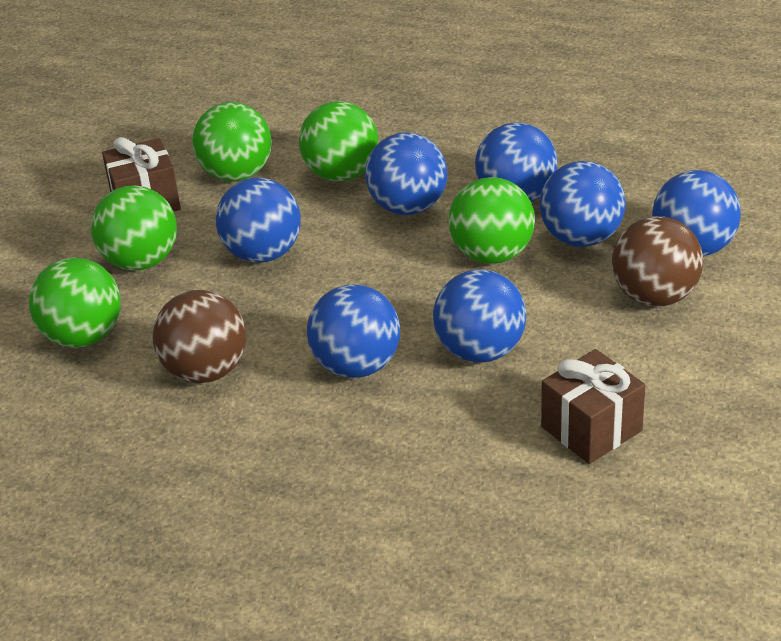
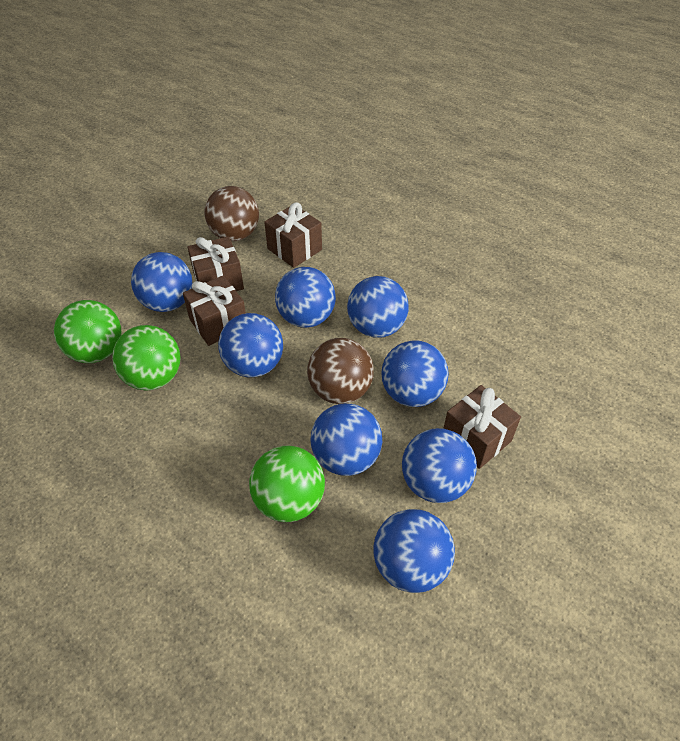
blue ball: [216,178,301,263] [307,285,400,378] [365,132,447,215] [433,269,526,363] [475,122,557,202] [539,161,626,247] [652,170,741,257] = 7 -> [131,252,192,312] [218,313,283,377] [275,267,336,328] [310,403,382,476] [347,276,409,338] [373,509,455,593] [381,340,449,407] [402,428,477,503] = 8
brown gift: [102,137,181,211] [541,349,645,464] = 2 -> [183,276,246,346] [187,236,244,291] [264,202,322,268] [443,385,521,469] = 4
green ball: [29,258,121,348] [91,185,177,270] [192,102,272,182] [299,101,378,182] [448,177,535,264] = 5 -> [54,300,122,363] [112,325,181,391] [249,445,325,522] = 3

